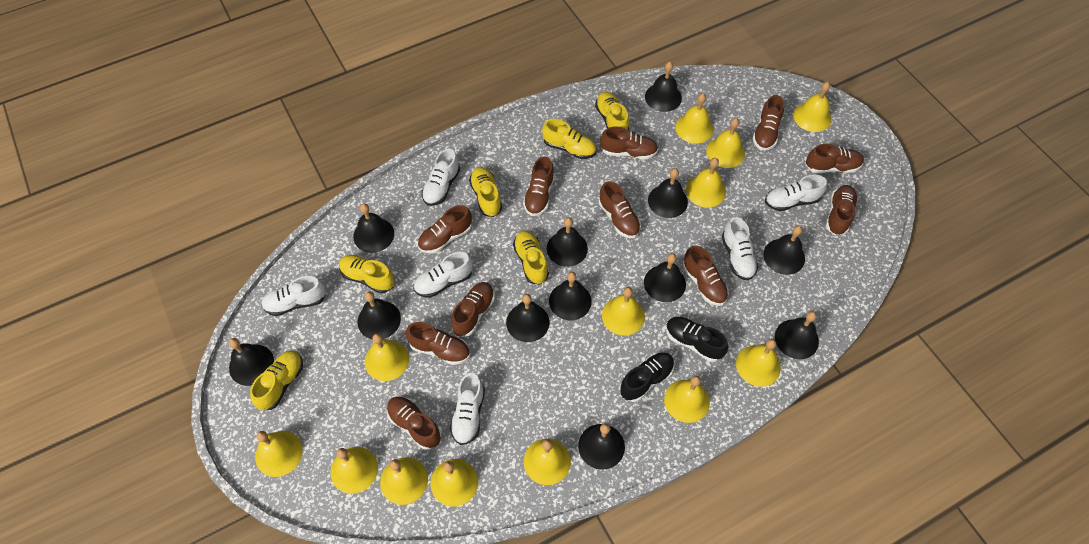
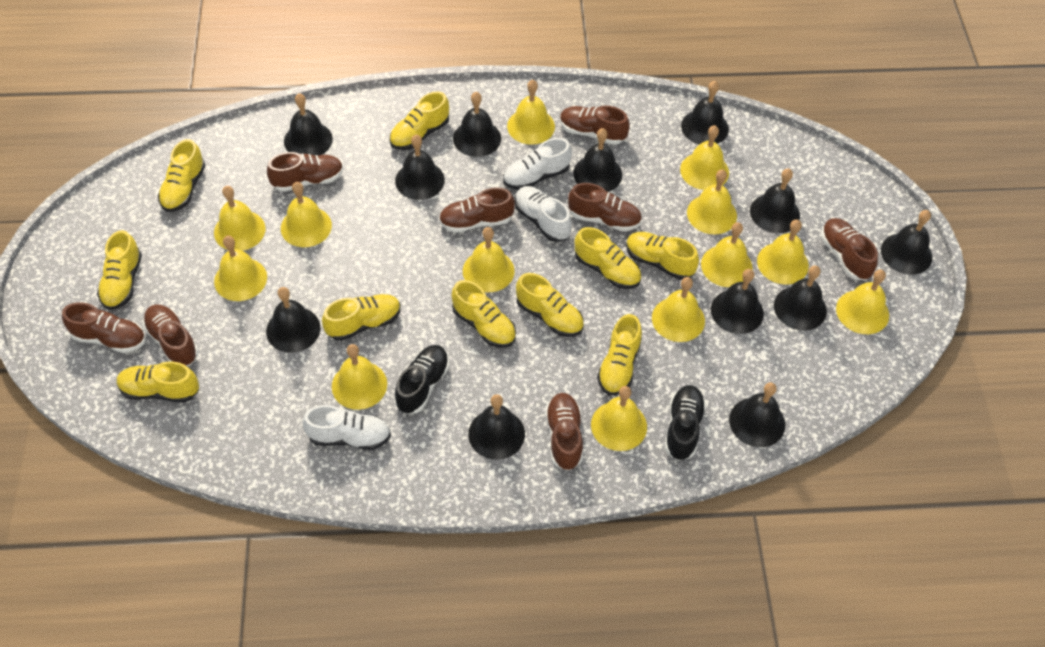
brown shoe: [386,397,441,450] [406,322,470,365] [418,205,472,254] [451,282,495,337] [523,156,555,216] [599,181,641,238] [600,127,658,160] [683,245,729,306] [753,95,784,150] [806,144,864,173] [826,185,858,235] = 11 -> [62,302,146,353] [142,305,199,366] [267,152,344,192] [439,187,515,233] [545,393,583,471] [560,106,630,145] [568,183,642,232] [821,218,878,280] = 8
white shoe: [261,276,326,316] [414,252,473,298] [422,149,460,206] [450,373,485,445] [722,217,758,280] [765,175,827,211] = 6 -> [302,405,391,450] [503,138,572,190] [515,186,572,242] = 3
yellow shoe: [250,350,303,410] [339,255,394,293] [469,167,502,217] [513,231,549,285] [542,119,596,159] [595,92,629,130] = 6 -> [97,230,142,310] [117,362,199,402] [158,139,206,212] [322,294,401,341] [389,91,449,150] [452,280,516,348] [516,273,584,337] [575,227,641,289] [597,314,642,395] [626,232,699,280] = 10

